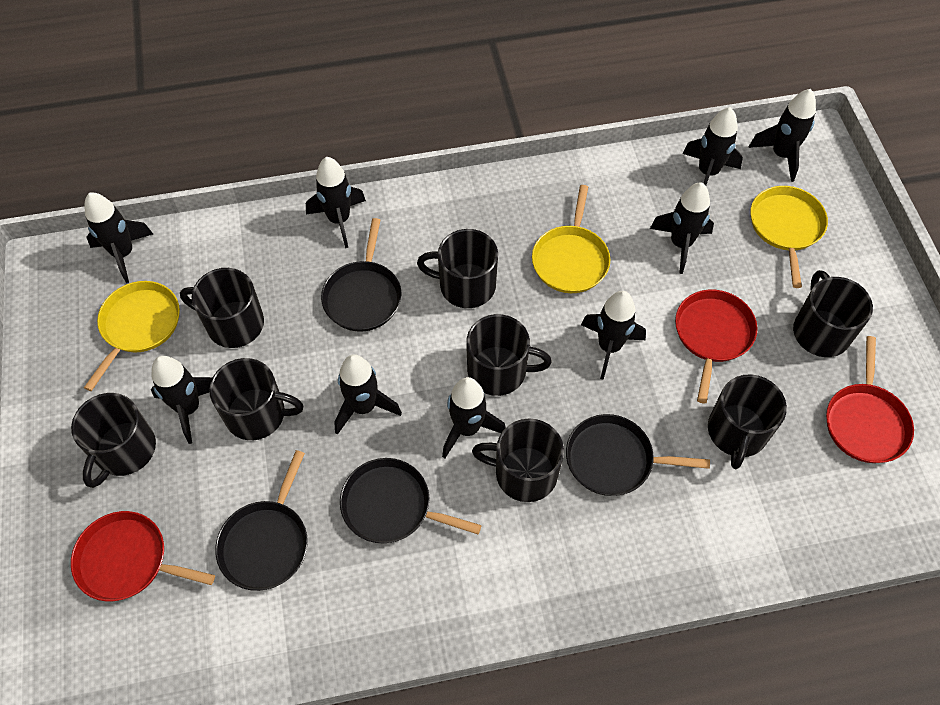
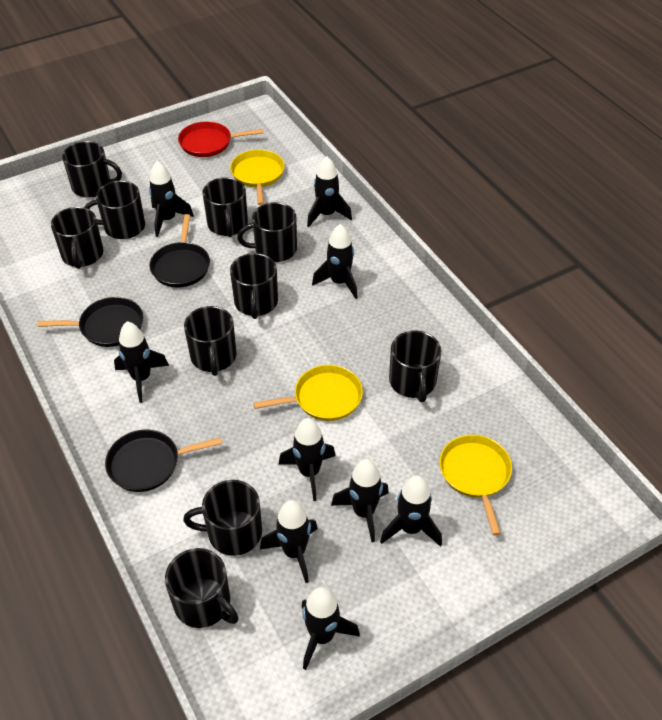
black mug: [71,393,156,488] [180,268,264,348] [209,358,304,440] [417,229,498,308] [466,314,552,396] [472,419,564,502] [708,374,787,469] [793,270,873,357] = 8 -> [51,207,104,269] [62,141,122,198] [84,181,145,239] [165,548,239,628] [183,480,262,556] [184,306,236,376] [203,177,248,237] [230,253,278,319] [237,202,297,262] [389,330,441,402] = 10
black pan: [215,450,308,591] [321,218,402,332] [340,458,482,543] [566,414,710,496] = 4 -> [37,297,143,347] [105,430,222,492] [150,214,210,288] = 3
red pan: [71,511,215,601] [675,290,757,404] [826,336,914,463] = 3 -> [178,121,263,157] = 1

